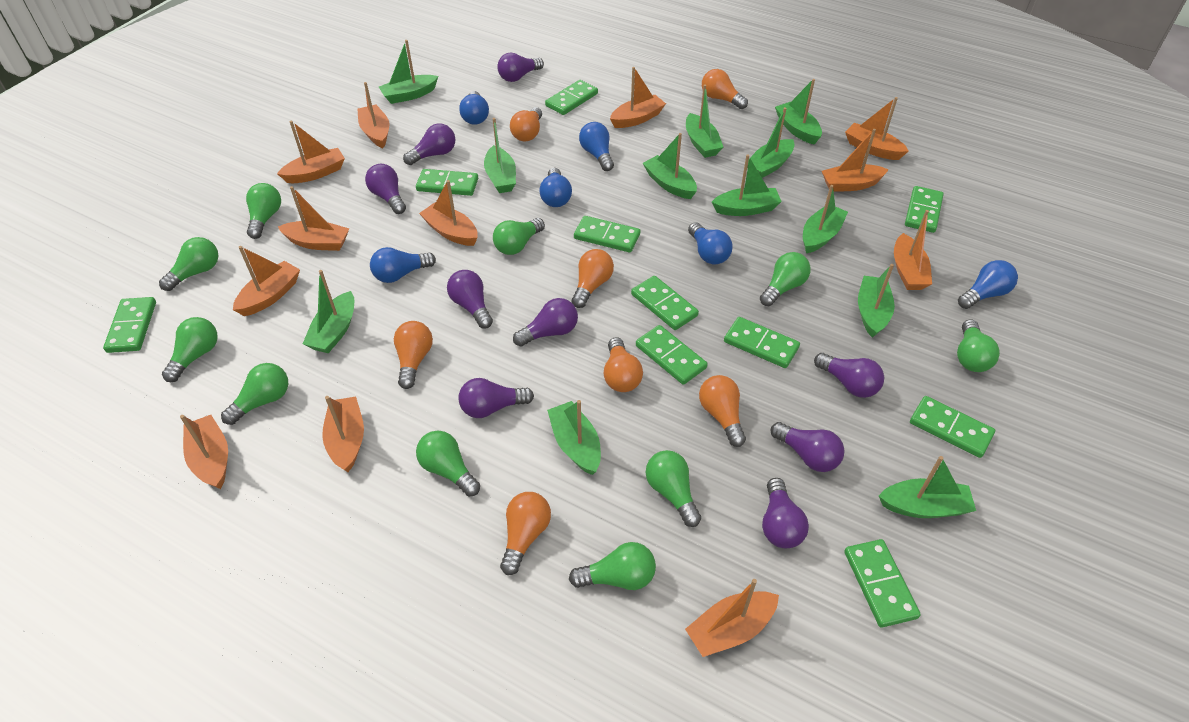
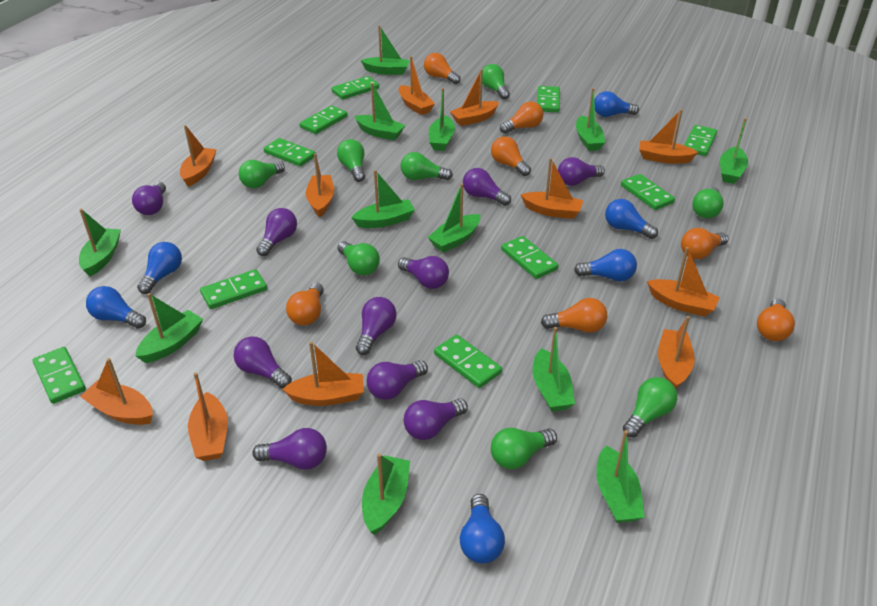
green light bulb: [159,237,218,291] [162,317,218,382] [221,363,288,425] [246,183,281,239] [416,431,480,497] [493,218,545,255] [569,542,656,590] [646,450,701,527] [760,252,811,306] [957,319,1000,372] = 10 -> [239,160,285,188] [337,139,365,182] [338,241,380,275] [401,152,453,180] [482,64,510,100] [491,428,557,469] [623,377,677,438] [692,187,724,219] = 8
orange boat: [180,415,228,489] [233,246,300,316] [277,121,345,183] [278,186,349,251] [322,396,364,472] [357,82,389,148] [419,180,478,246] [610,67,666,128] [685,579,779,657] [822,129,889,192] [845,97,908,160] [894,210,932,290] = 12 -> [80,358,153,425] [180,125,217,187] [188,372,228,461] [282,341,364,406] [306,153,334,217] [399,56,435,115] [450,69,499,126] [521,158,583,219] [639,109,698,164] [647,247,720,317] [658,316,695,389] = 11
purple light bulb: [365,164,406,214] [403,123,455,165] [447,270,493,329] [459,378,534,418] [497,53,544,82] [513,298,578,347] [762,478,809,548] [771,422,844,472] [814,353,884,398] = 9 -> [132,182,166,215] [234,337,292,389] [252,428,327,470] [256,208,297,256] [356,297,396,355] [367,360,428,400] [398,256,449,289] [404,398,468,440] [463,168,511,206] [558,157,605,186] = 10

